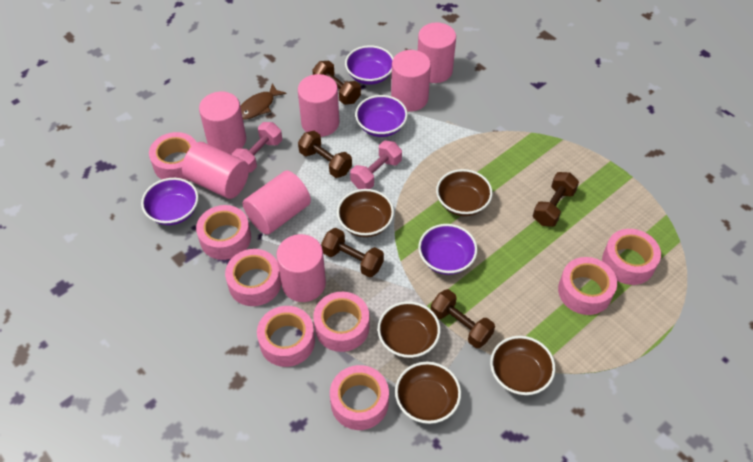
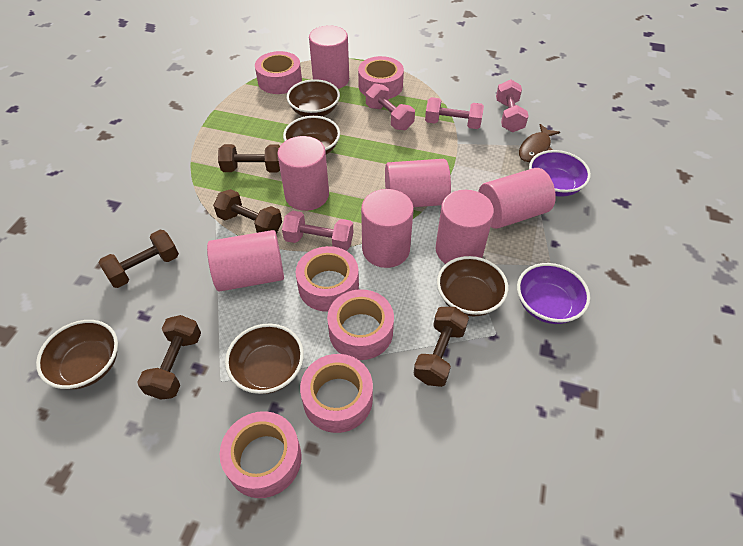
pink dumbbell: [232,122,282,172] [350,140,402,189] = 2 -> [282,211,353,251] [366,83,415,130] [425,97,484,129] [496,80,529,132] = 4
pink tape: [149,132,197,180] [196,205,251,260] [225,249,281,306] [257,306,315,367] [313,292,370,352] [330,365,389,430] [558,257,617,315] [602,229,661,285] = 8 -> [220,411,302,498] [255,51,302,94] [296,246,359,312] [300,354,373,433] [327,289,394,360] [358,56,404,99] = 6
purple bowl: [141,178,199,225] [345,45,394,85] [355,95,408,137] [418,224,478,275] = 4 -> [517,263,590,324] [529,150,591,197] = 2

